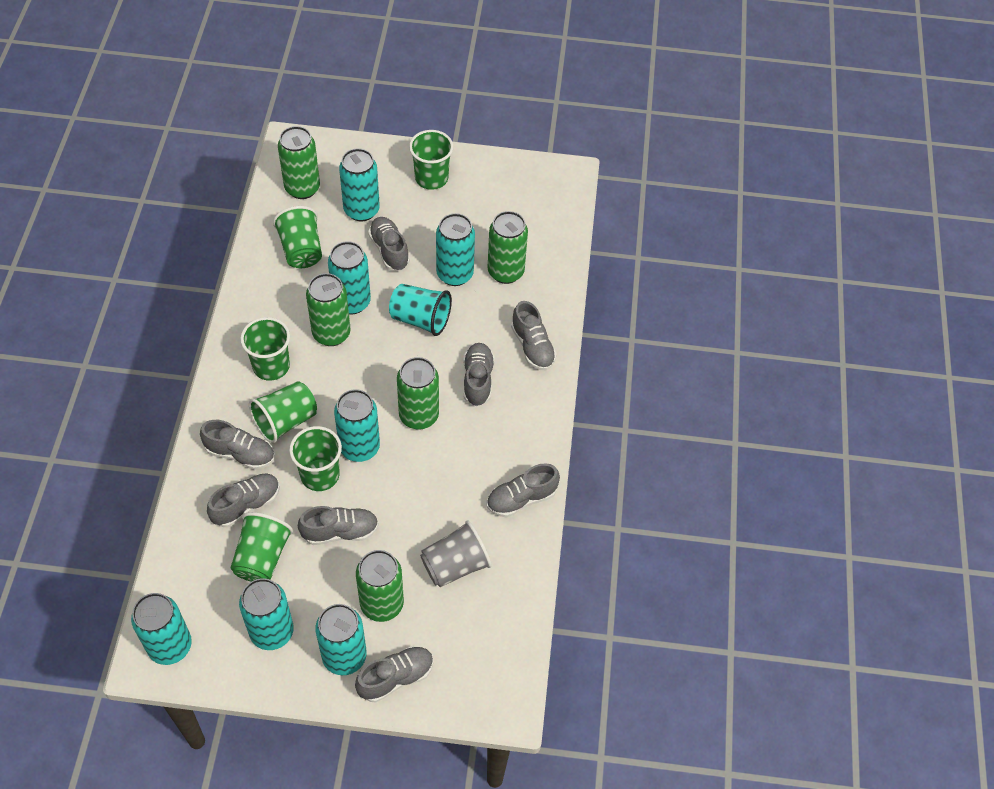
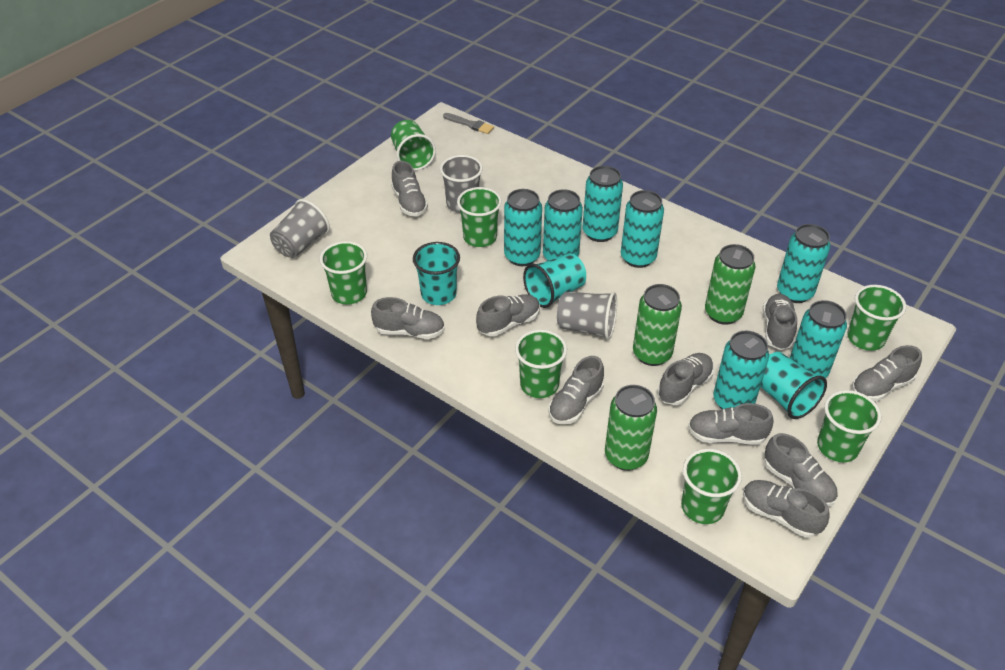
green can: [278,126,320,199] [306,273,350,346] [356,550,404,622] [397,357,439,430] [487,211,528,284] = 5 -> [605,385,657,471] [633,284,682,366] [705,244,756,325] = 3
green cup: [231,512,293,582] [240,317,290,381] [249,381,317,443] [273,206,322,268] [289,426,342,491] [409,130,453,190] = 6 -> [320,241,367,304] [391,120,436,171] [457,187,502,247] [515,330,567,398] [681,449,742,524] [817,390,881,462] [847,285,906,351] = 7
grey brush: none = 0 -> [443,113,494,134] = 1
grey cup: [420,521,492,587] = 1 -> [270,199,330,258] [440,155,483,213] [557,292,617,340] = 3
grey shoe: [200,420,275,470] [207,474,280,527] [298,506,379,545] [355,646,433,703] [368,217,410,271] [463,343,495,406] [487,463,560,518] [511,301,557,370] = 8 -> [371,297,445,339] [391,161,428,216] [476,294,540,337] [548,356,604,424] [658,353,714,405] [688,403,774,445] [743,480,830,538] [763,294,797,350] [764,433,837,507] [852,345,922,401] = 10
turquoise cup: [389,284,452,336] = 1 -> [413,242,460,305] [523,253,586,308] [760,352,827,419] = 3

